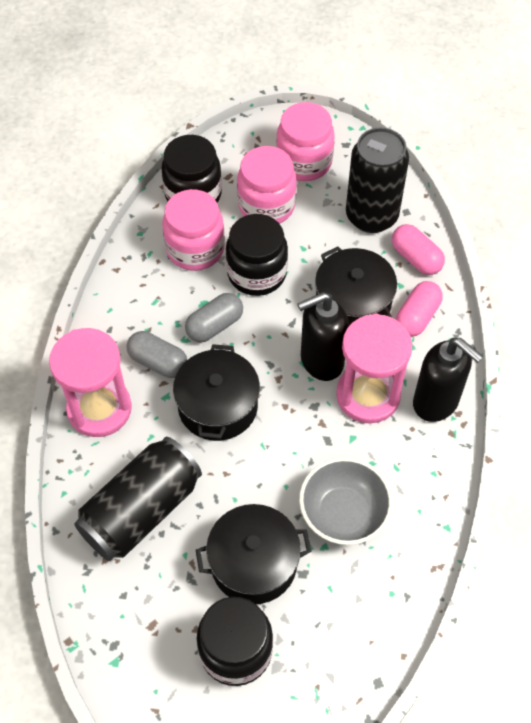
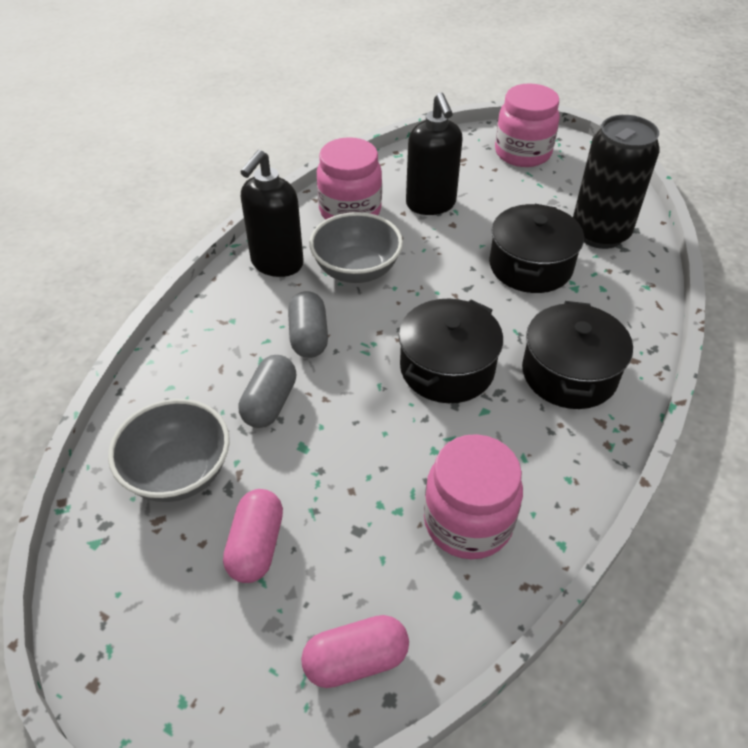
black can: [74,437,202,561] [346,127,409,233] = 2 -> [573,115,660,249] = 1
black jar: [161,135,222,203] [197,597,273,686] [226,214,288,296] = 3 -> none = 0
grey bowl: [299,457,393,545] = 1 -> [108,399,230,502] [309,212,403,283] = 2
pink hourglass: [49,328,132,437] [336,314,412,424] = 2 -> none = 0

